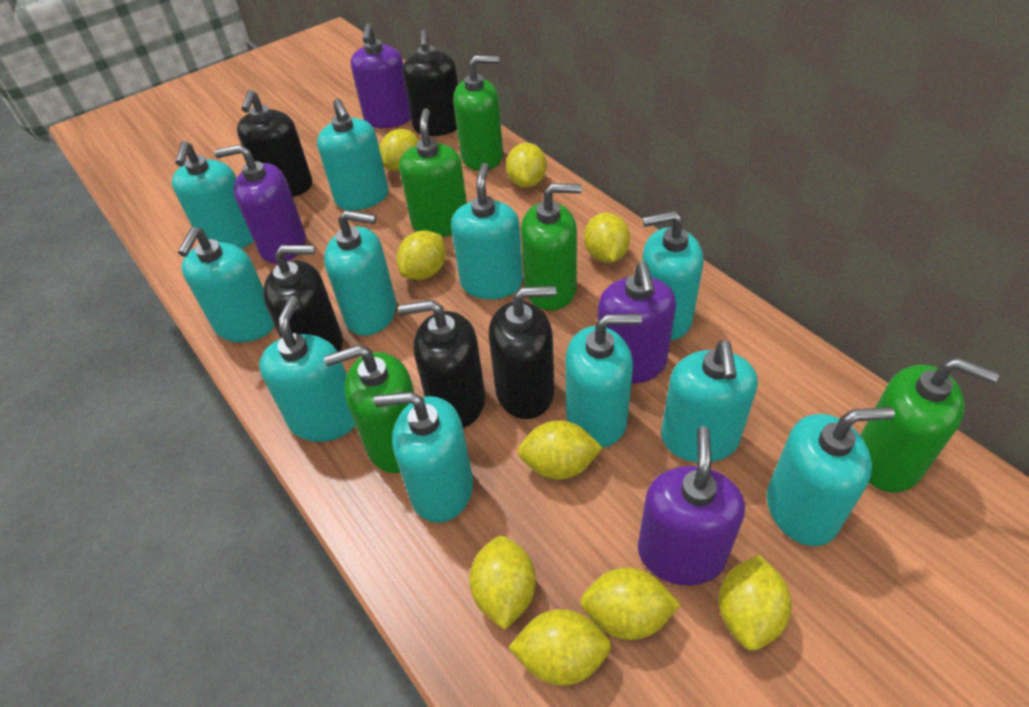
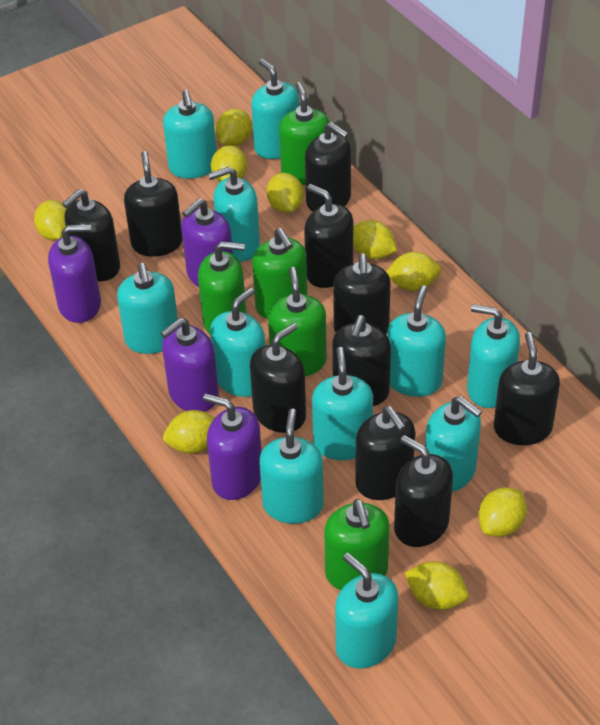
black soap dispenser: [237,90,313,197] [263,245,343,352] [398,300,485,428] [403,30,458,136] [489,286,557,419] = 5 -> [62,189,120,281] [124,151,183,257] [250,323,306,433] [304,184,353,288] [305,122,351,212] [332,315,391,406] [333,253,391,334] [355,406,415,500] [394,435,453,547] [494,332,560,445] = 10

